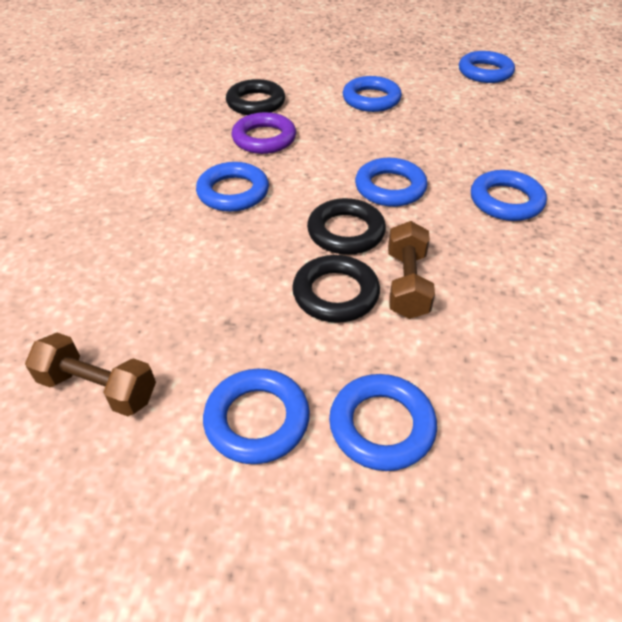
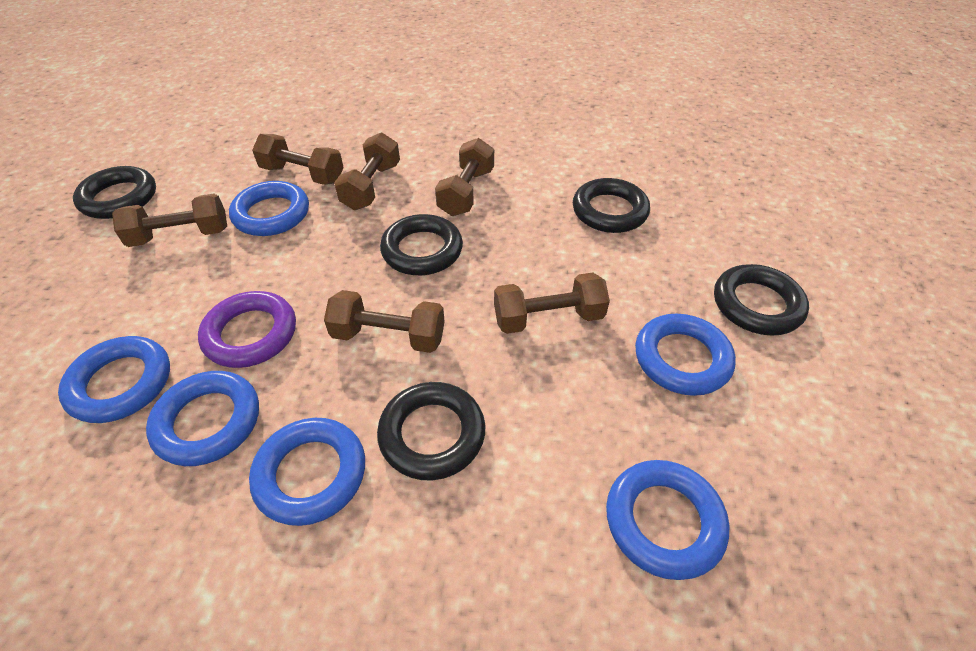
black ring: [226,79,285,115] [292,255,380,323] [307,198,386,255] = 3 -> [73,166,156,219] [377,382,485,480] [380,214,463,275] [573,178,650,233] [714,264,809,336] = 5
blue ring: [196,162,269,212] [203,369,310,464] [329,374,437,471] [343,76,402,112] [355,158,428,207] [459,51,515,83] [471,170,547,221] = 7 -> [58,336,170,423] [146,371,259,466] [229,181,309,236] [249,418,365,526] [606,460,729,580] [635,314,736,396] = 6
brown dumbbell: [25,333,156,416] [388,221,435,319] = 2 -> [112,194,227,247] [252,134,344,185] [324,290,445,353] [334,132,400,210] [435,138,494,216] [494,273,610,334] = 6

